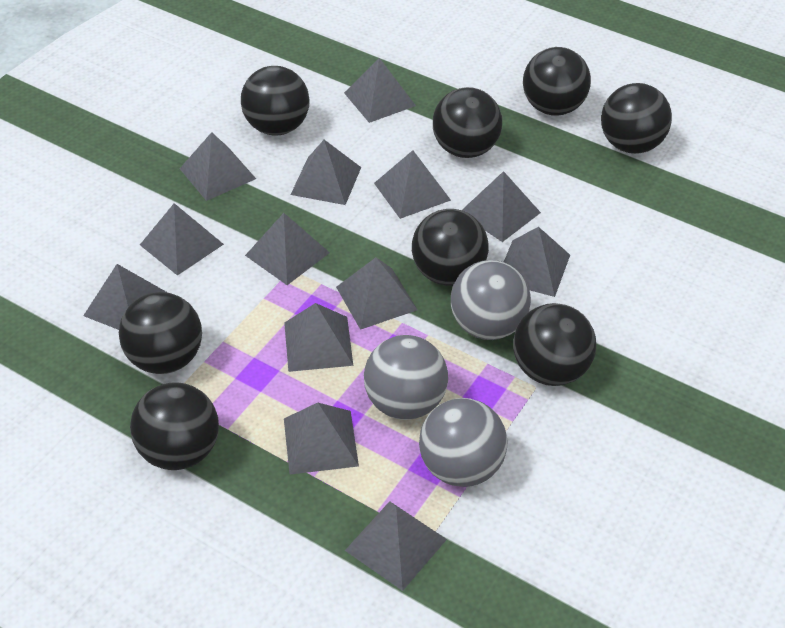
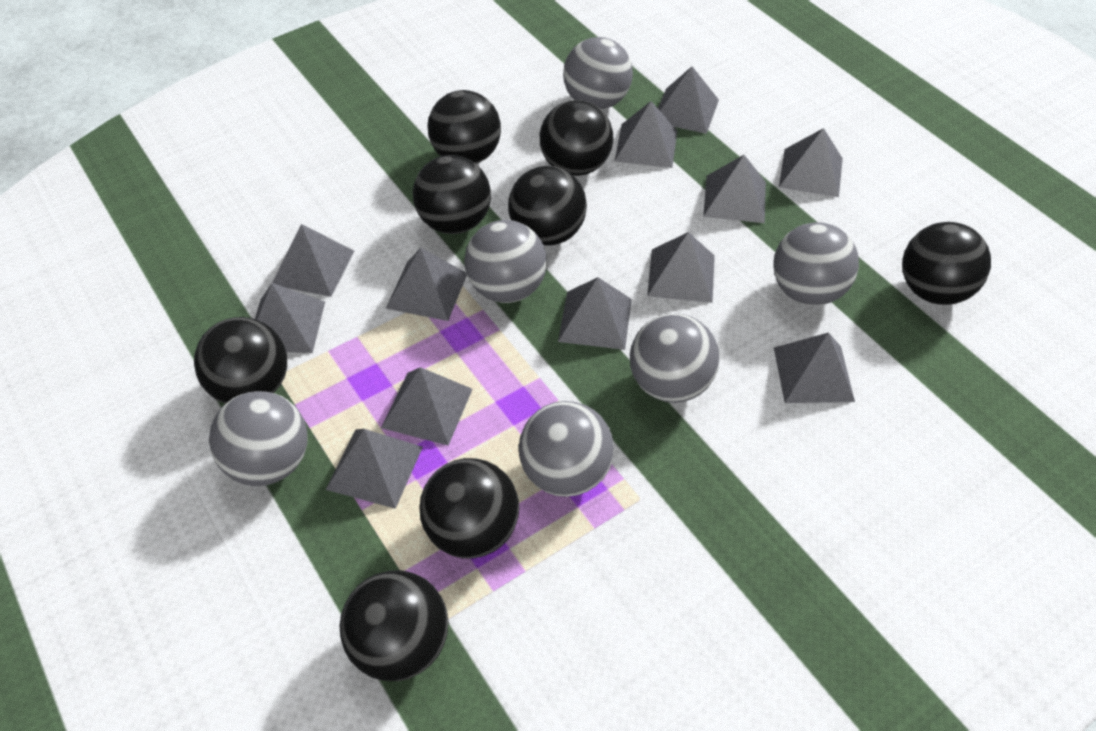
grey ball: [364,335,448,420] [419,398,507,487] [451,260,531,340] = 3 -> [209,391,308,486] [464,220,547,303] [519,401,614,497] [563,37,633,109] [630,313,719,403] [773,222,859,305] = 6
grey pyramid: [83,264,168,330] [140,203,224,275] [180,132,256,201] [245,213,330,285] [284,303,353,372] [284,403,359,475] [291,140,361,205] [336,258,417,330] [344,58,416,123] [345,501,447,591] [374,150,451,219] [462,171,541,242] [504,227,570,297] = 13 -> [255,283,325,353] [272,224,354,297] [326,429,423,509] [381,367,473,446] [386,248,467,321] [558,277,632,350] [615,101,678,168] [647,232,715,303] [658,66,719,134] [703,155,766,223] [774,332,855,403] [779,128,843,197] = 12

